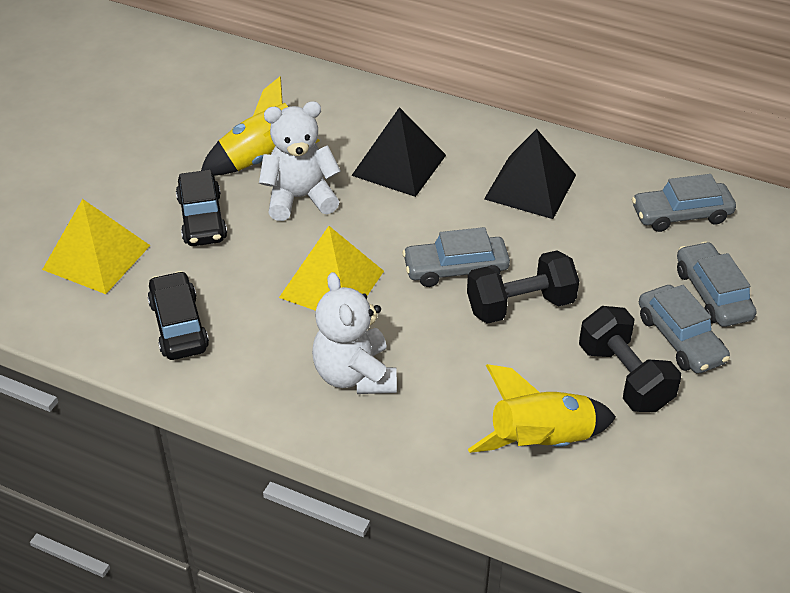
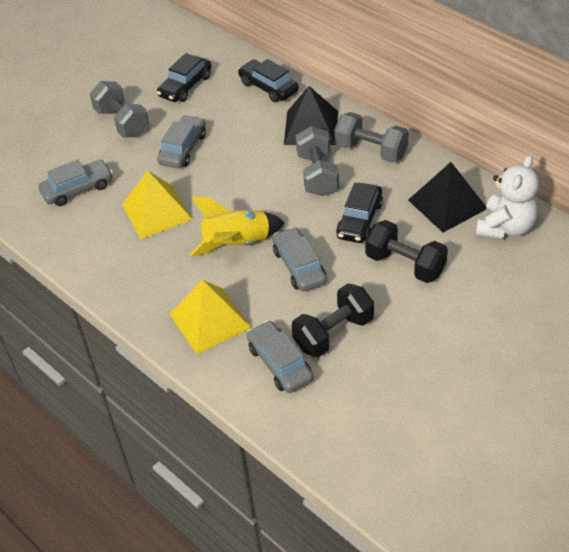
black car: [147,271,209,360] [176,170,227,246] = 2 -> [157,53,212,102] [238,59,299,102] [336,183,383,243] = 3
grey dumbbell: none = 0 -> [89,81,149,137] [296,126,339,196] [334,112,409,163] = 3
white teddy bear: [259,101,341,221] [312,272,397,394] = 2 -> [476,155,539,239] = 1
yellow rocket: [201,77,320,175] [468,364,616,453] = 2 -> [190,197,285,257] = 1

